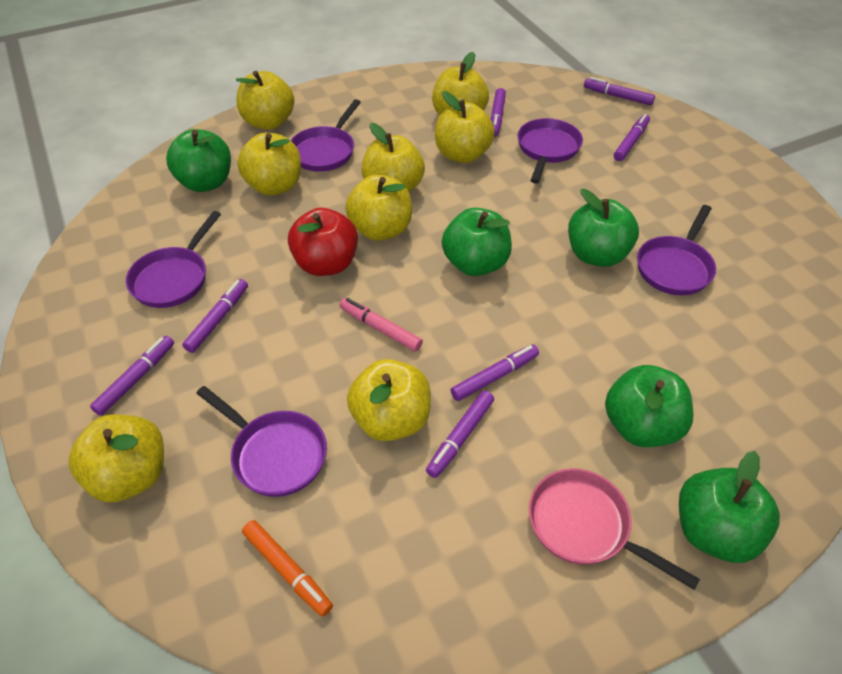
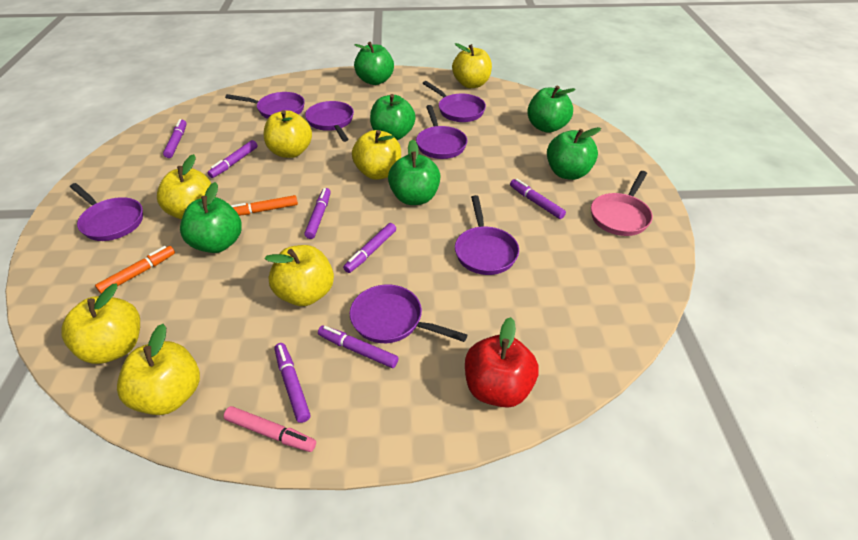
green apple: [166,129,231,192] [442,208,512,276] [568,189,639,267] [605,365,693,447] [679,451,780,563] = 5 -> [180,182,242,253] [354,42,394,85] [370,94,416,140] [388,139,440,205] [527,86,576,133] [547,127,601,180] = 6
orange marker: [242,520,333,617] = 1 -> [95,246,175,294] [231,195,298,216] = 2
purple pan: [126,211,221,308] [196,386,327,497] [291,99,361,172] [518,118,583,184] [637,205,716,295] = 5 -> [70,183,143,241] [225,92,305,119] [305,101,354,142] [350,285,467,343] [416,105,467,159] [423,81,486,122] [455,195,519,275] = 7
yellow apple: [69,414,164,503] [236,71,294,130] [237,133,301,196] [345,175,412,241] [347,359,431,441] [361,123,425,192] [432,52,489,115] [435,91,495,163] = 8 -> [61,283,140,364] [117,324,200,415] [157,154,212,220] [264,110,312,158] [265,245,334,306] [352,130,401,180] [452,43,492,88] = 7

